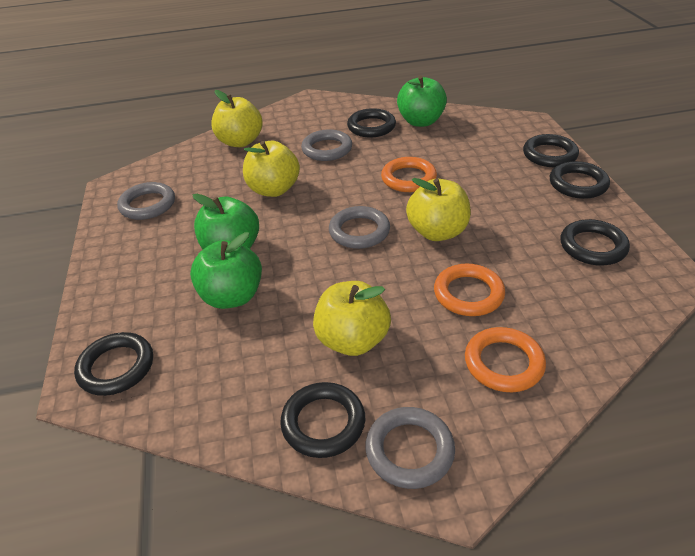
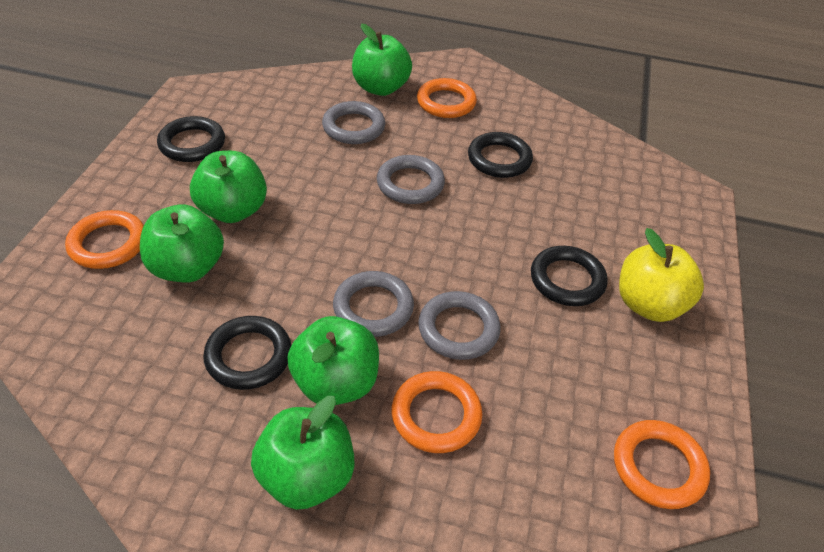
black ring: [74,332,153,396] [280,382,365,458] [347,108,396,137] [523,134,579,167] [550,161,610,199] [561,219,630,265] = 6 -> [157,116,225,162] [203,316,291,390] [468,132,533,178] [531,246,608,306] = 4
green apple: [190,232,262,309] [193,194,259,249] [397,76,447,127] = 3 -> [140,204,224,283] [190,151,267,223] [251,396,355,510] [288,316,379,405] [352,23,412,96] = 5
orange ring: [381,157,437,192] [434,264,505,316] [465,327,546,392] = 3 -> [65,210,144,269] [392,371,482,453] [417,78,477,118] [614,420,710,509] = 4
yellow apple: [211,90,263,147] [243,141,300,197] [313,281,391,356] [406,178,471,241] = 4 -> [619,228,704,322] = 1

